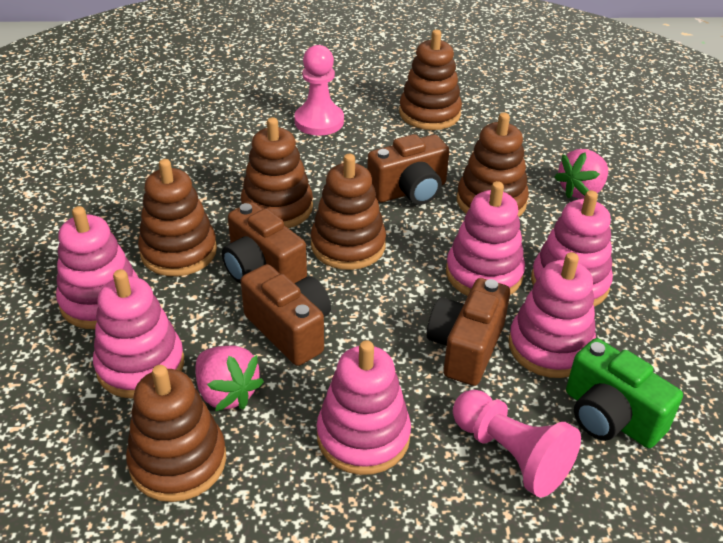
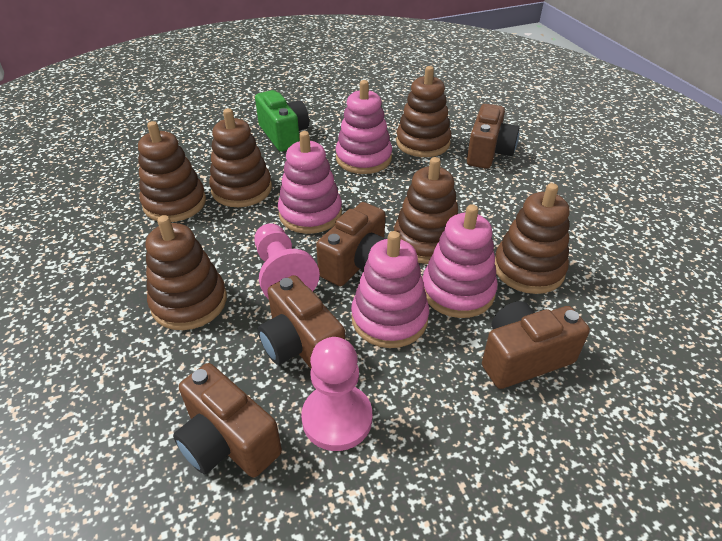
brown camera: [222,202,307,284] [241,264,331,366] [367,134,449,205] [427,278,510,386] = 4 -> [173,363,282,478] [258,275,345,369] [316,202,386,286] [467,104,520,169] [482,301,590,389] = 5
pink stacking toy: [56,206,139,329] [93,269,184,399] [317,340,411,475] [446,181,525,296] [508,252,596,378] [531,191,613,307] = 6 -> [278,131,342,234] [336,80,392,174] [351,231,429,348] [423,204,498,318] = 4
pink strawberry: [195,346,264,411] [554,149,608,199] = 2 -> none = 0

